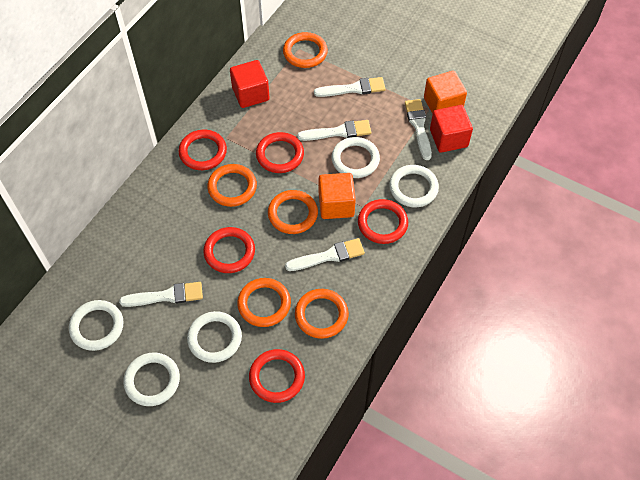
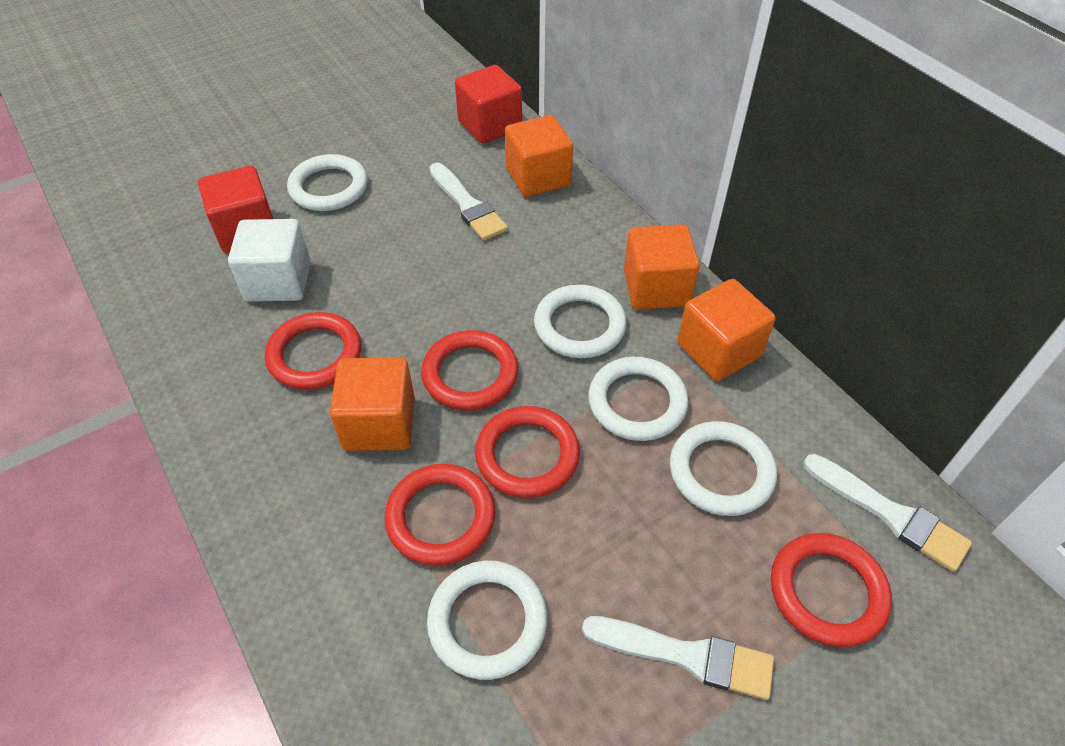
orange cube: [319,173,356,219] [424,71,467,114] = 2 -> [329,357,415,451] [505,115,573,197] [624,224,700,310] [677,279,776,381] = 4
orange ring: [207,164,257,207] [237,278,291,327] [268,190,318,234] [283,32,328,68] [295,289,349,339] = 5 -> none = 0
white brush: [119,282,203,307] [285,238,365,271] [297,120,371,141] [314,77,385,97] [405,99,432,160] = 5 -> [429,163,508,241] [582,616,774,700] [803,454,972,572] = 3
white cube: none = 0 -> [228,219,311,302] = 1

